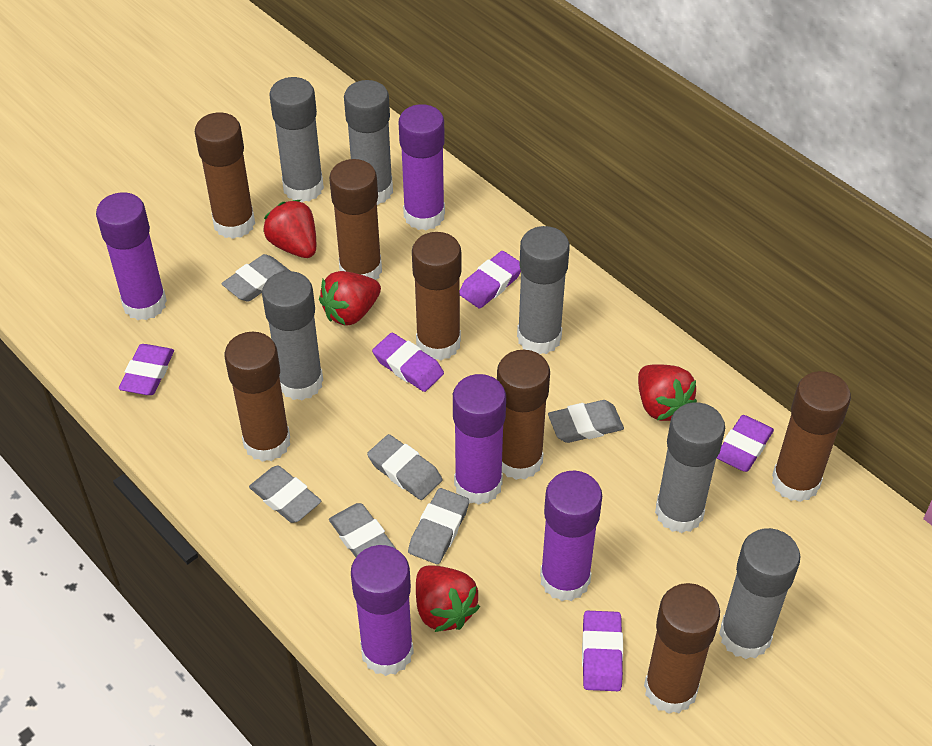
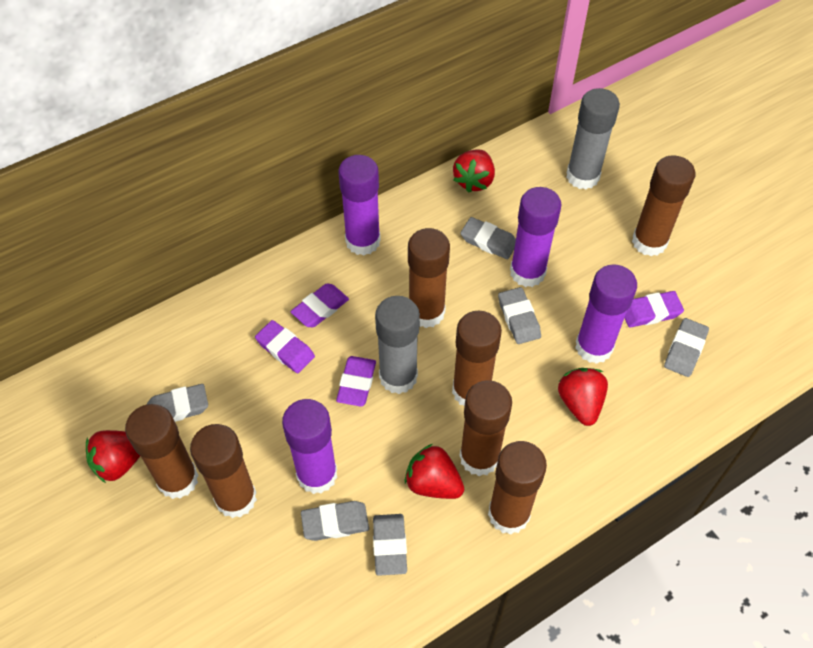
grey glue stick: [262,271,323,400] [269,77,324,202] [344,80,393,205] [517,226,570,354] [655,402,725,533] [719,528,801,659] = 6 -> [375,296,420,394] [566,88,620,189] = 2
purple eraser: [119,344,174,395] [372,333,444,392] [460,251,521,309] [582,611,623,691] [717,415,774,472] = 5 -> [255,320,315,373] [290,284,349,327] [336,356,376,407] [625,291,684,327] = 4
purple glue stick: [96,192,167,320] [351,545,414,676] [399,104,445,230] [453,374,506,505] [540,471,602,601] = 5 -> [282,399,337,494] [338,155,381,256] [510,187,561,287] [575,264,637,364] = 4

